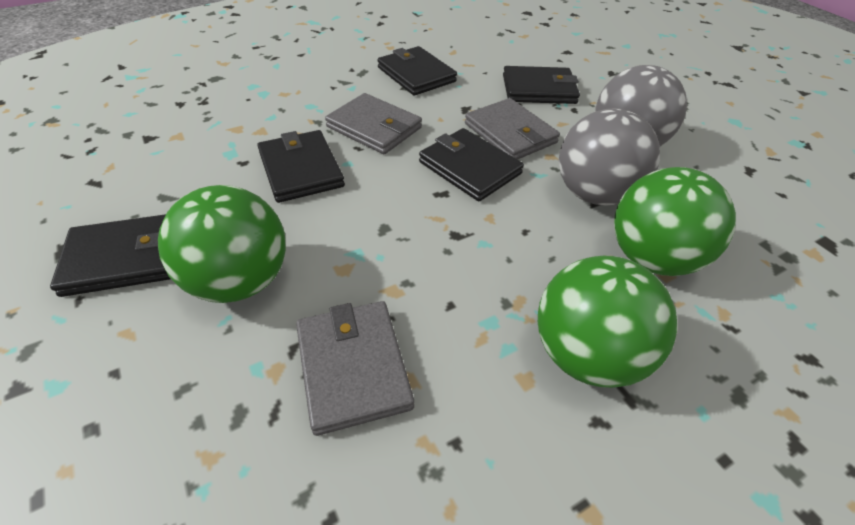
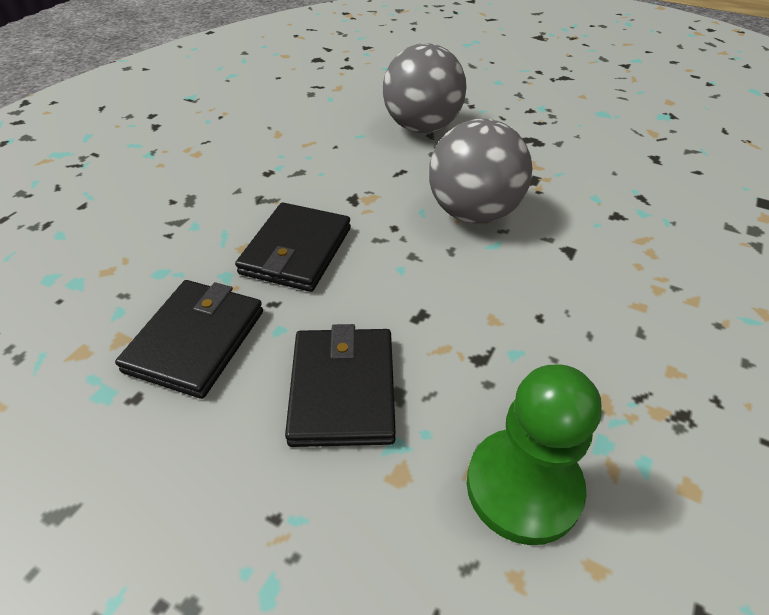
black wallet: [50,214,171,297] [257,130,345,203] [377,46,457,95] [419,128,524,201] [503,66,580,104] = 5 -> [115,280,263,399] [235,202,351,292] [285,324,396,447] = 3
green ball: [158,185,286,303] [538,256,677,388] [614,167,736,276] = 3 -> none = 0
green pawn: none = 0 -> [467,364,601,545] = 1
grey wallet: [296,301,414,436] [325,93,422,154] [465,98,560,160] = 3 -> none = 0

